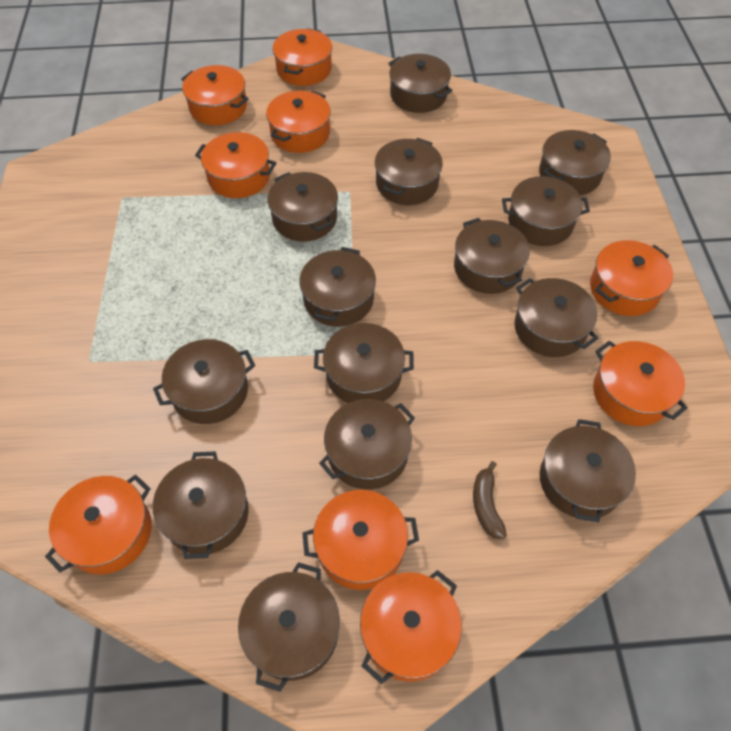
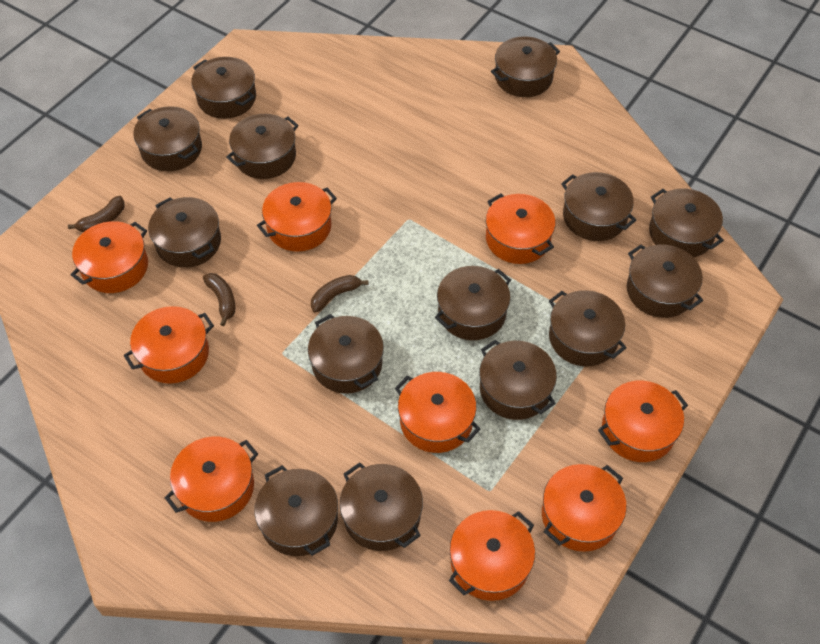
brown banana: [473,461,507,539] = 1 -> [68,196,125,232] [203,273,235,326] [311,275,369,313] = 3

